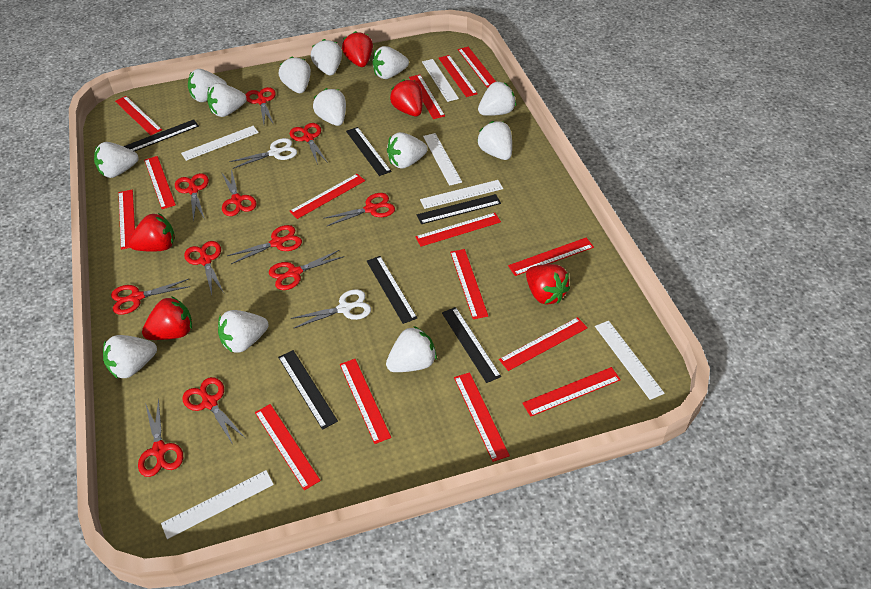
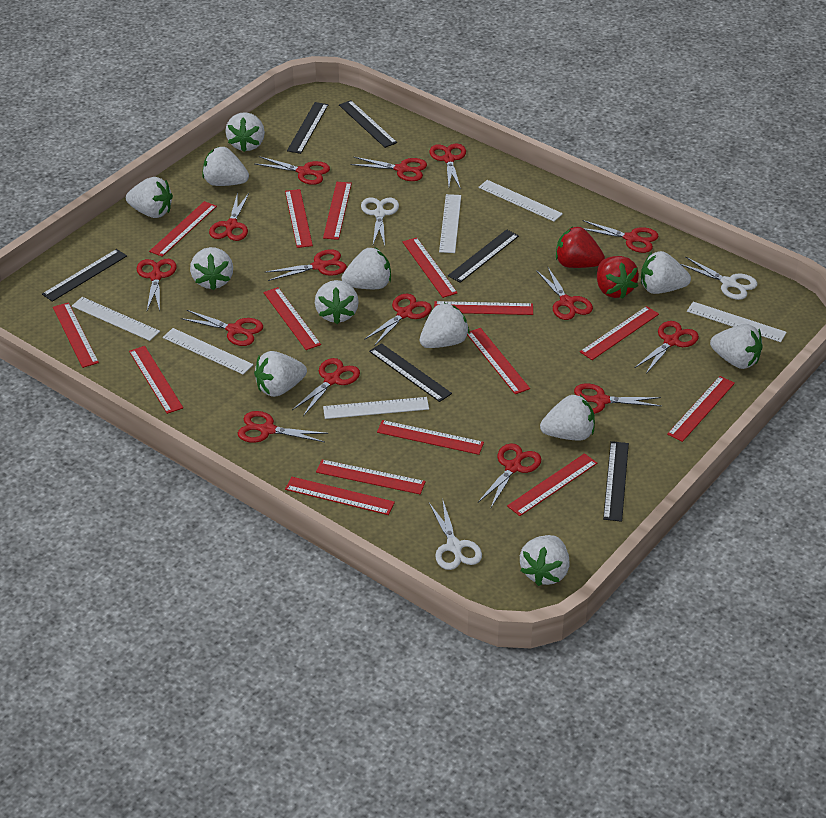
red scissors: [111,279,190,315] [138,398,183,477] [175,173,209,222] [182,377,245,444] [184,241,224,295] [221,169,257,216] [227,225,302,264] [246,87,276,125] [269,250,344,290] [290,123,328,165] [323,193,395,226] = 11 -> [137,259,177,311] [181,310,263,346] [209,192,249,241] [238,411,328,443] [255,156,330,185] [266,249,347,281] [292,358,360,416] [350,157,427,181] [364,294,432,345] [429,143,466,189] [478,443,541,507] [536,267,593,320] [574,383,662,414] [582,220,659,253] [634,321,699,374] = 15
red strawberry: [128,213,175,252] [142,296,192,340] [342,31,373,67] [390,79,423,116] [526,264,570,305] = 5 -> [556,227,605,268] [597,256,639,299] = 2
white scissors: [229,138,297,169] [290,289,371,328] = 2 -> [361,198,399,245] [429,498,482,570] [681,256,758,300] = 3
white strawberry: [94,142,139,178] [103,335,157,379] [188,69,227,102] [207,83,247,117] [218,310,268,353] [279,56,311,93] [311,39,342,75] [313,88,346,126] [372,46,409,79] [386,326,437,372] [387,132,428,169] [477,121,512,160] [478,82,516,116] = 13 -> [126,177,173,218] [190,247,233,290] [202,147,249,186] [225,112,265,152] [254,351,307,397] [315,280,359,324] [342,248,391,289] [420,303,470,348] [520,535,569,586] [540,395,595,441] [641,251,691,294] [710,324,763,369] = 12

